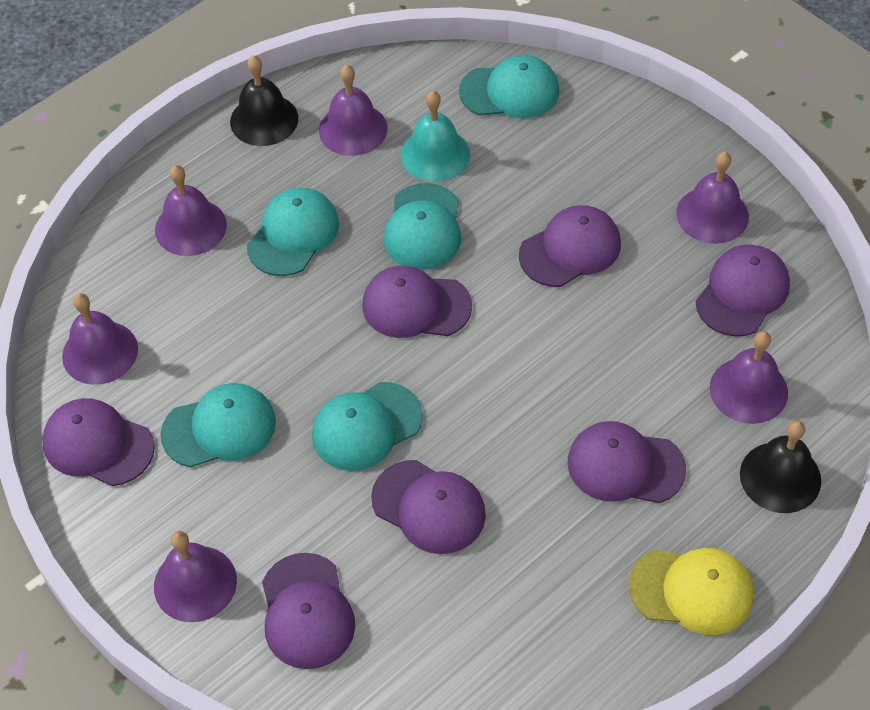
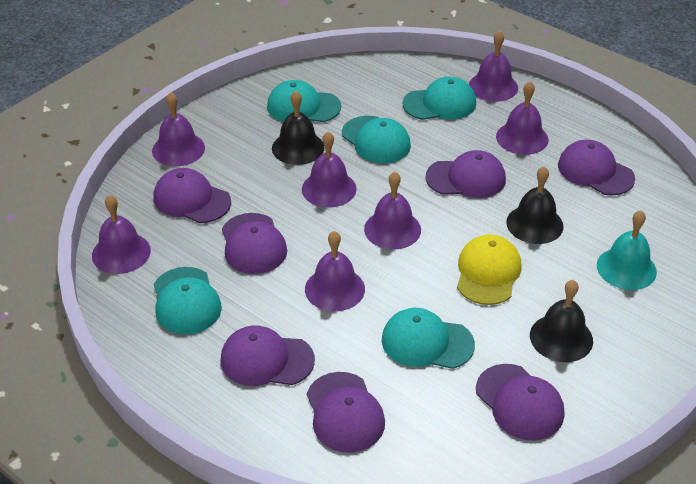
black bell: [230,55,298,146] [740,420,821,513] = 2 -> [272,91,324,165] [506,166,564,244] [530,280,593,362] = 3
purple bell: [62,293,138,385] [154,531,237,622] [155,165,227,256] [319,65,388,156] [676,152,749,244] [710,331,788,424] = 6 -> [92,195,151,274] [152,92,205,166] [302,131,357,208] [305,231,365,311] [364,172,421,250] [469,31,518,102] [496,81,548,155] = 7

